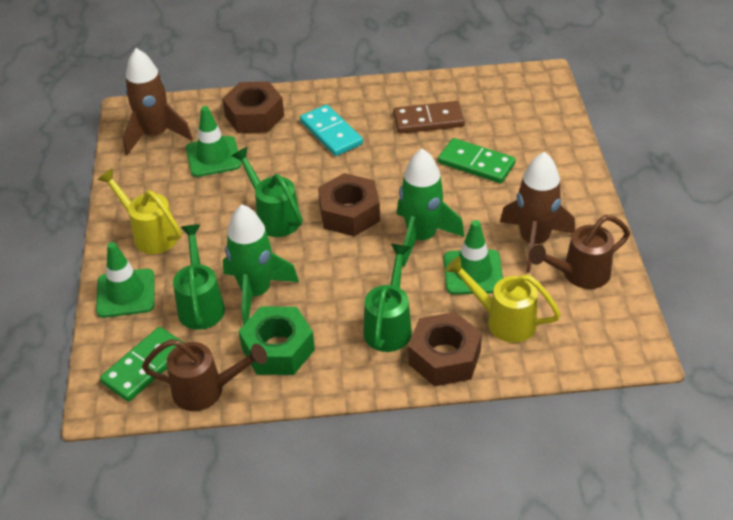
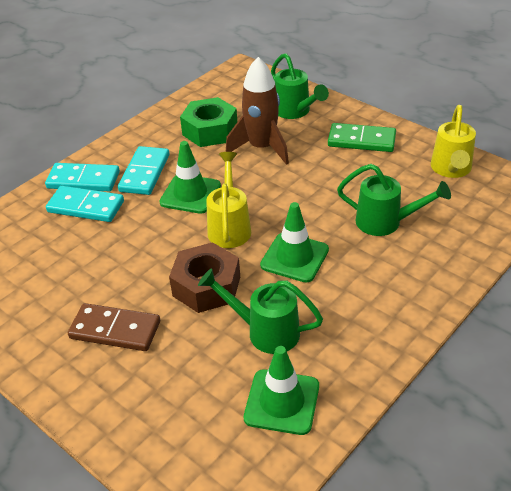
brown nut: [222,82,284,133] [318,173,380,236] [408,312,482,386] = 3 -> [169,242,240,313] = 1
brown rocket: [123,48,193,155] [500,152,575,273] = 2 -> [226,57,289,165] = 1
brown watering can: [142,339,267,411] [529,215,630,289] = 2 -> none = 0
green domino: [100,327,184,402] [438,138,516,183] = 2 -> [328,123,396,152] = 1
green rocket: [223,205,299,325] [397,149,465,267] = 2 -> none = 0
turquoise domino: [300,104,363,156] = 1 -> [45,163,120,191] [46,186,124,222] [118,146,169,195] = 3

